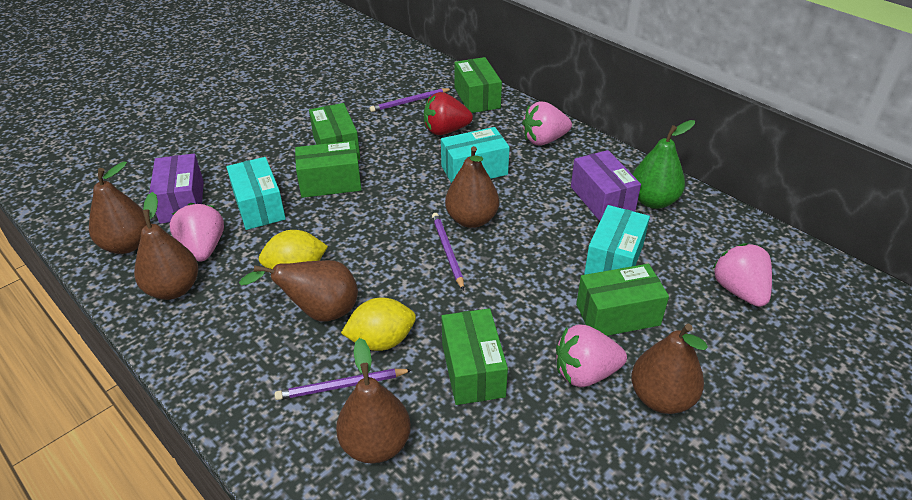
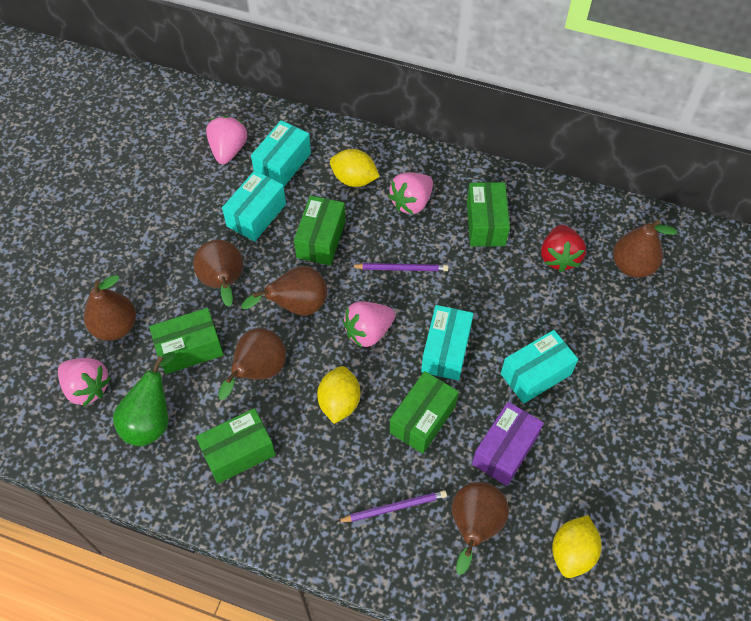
purple box: [149,154,204,224] [571,150,641,221] = 2 -> [472,402,544,486] = 1
purple pencil: [275,369,412,400] [370,88,451,112] [432,213,464,290] = 3 -> [337,490,447,522] [351,263,449,271] = 2
turquoise box: [226,157,286,230] [441,127,510,183] [584,205,650,275] = 3 -> [222,170,286,242] [251,120,311,186] [421,305,474,381] [501,330,578,404] = 4
yellow lemon: [259,230,328,269] [341,298,416,351] = 2 -> [317,366,360,424] [330,149,380,187] [552,515,602,578] = 3

